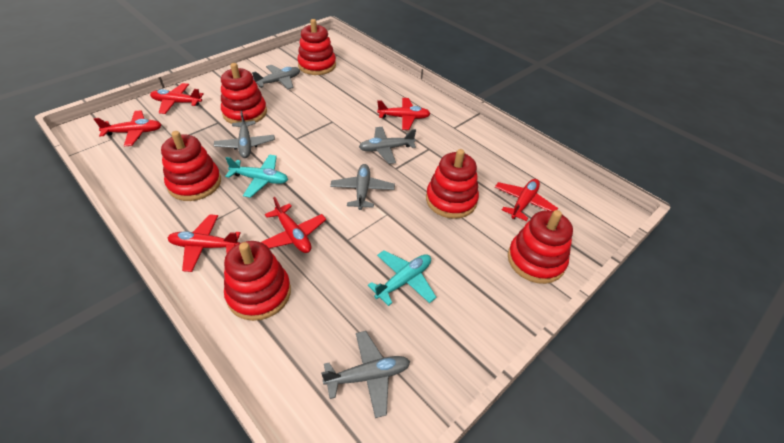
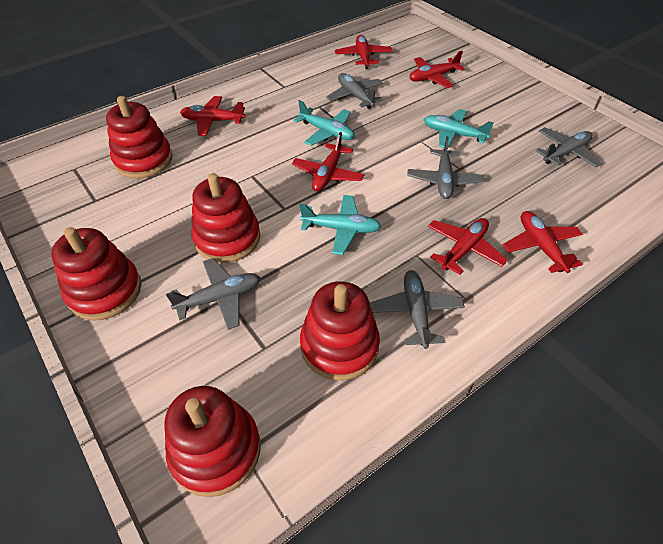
red stacking toy: [161,131,221,201] [221,63,267,124] [224,241,291,321] [297,19,336,75] [426,149,479,219] [508,210,573,284] = 6 -> [51,227,141,321] [106,96,173,179] [165,386,261,497] [191,173,260,263] [300,281,380,380] = 5
turquoise plane: [225,154,288,198] [368,250,437,306] = 2 -> [294,100,355,146] [299,195,381,255] [424,109,494,149] = 3

